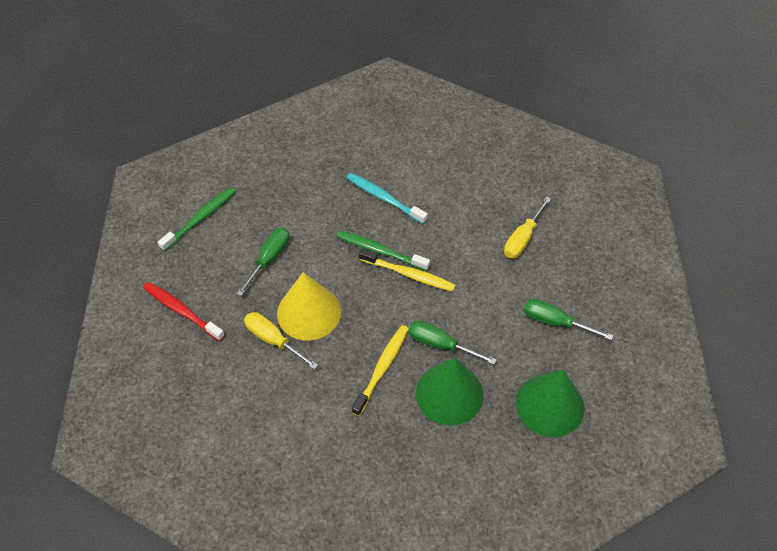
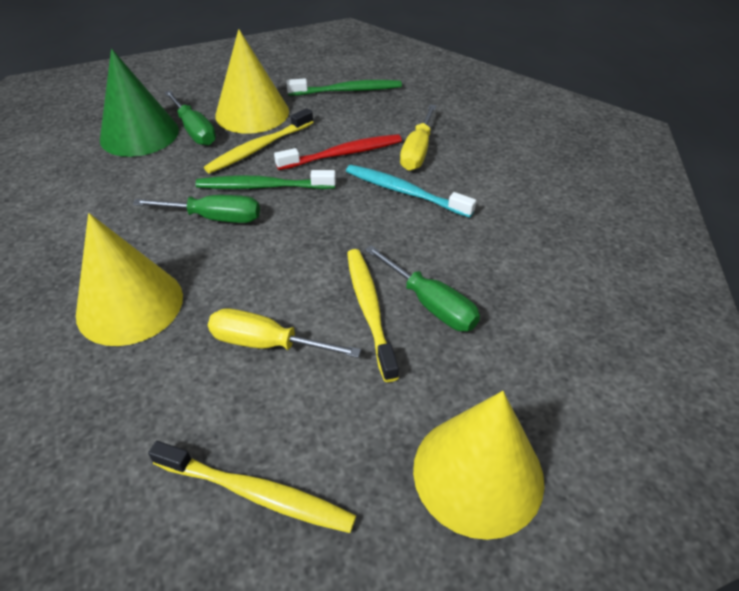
green cone: [416,357,483,425] [516,369,585,437] = 2 -> [100,49,179,157] = 1
yellow cone: [277,272,341,341] = 1 -> [76,213,183,346] [215,29,289,134] [413,391,545,540] = 3
yellow toothbrush: [352,325,409,416] [359,248,456,292] = 2 -> [148,441,356,533] [204,108,313,173] [347,249,399,382] = 3

